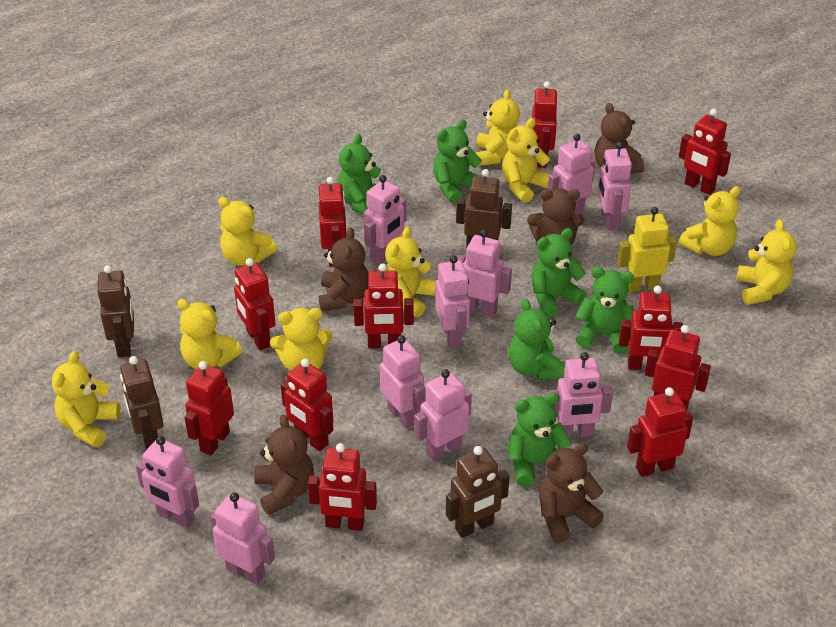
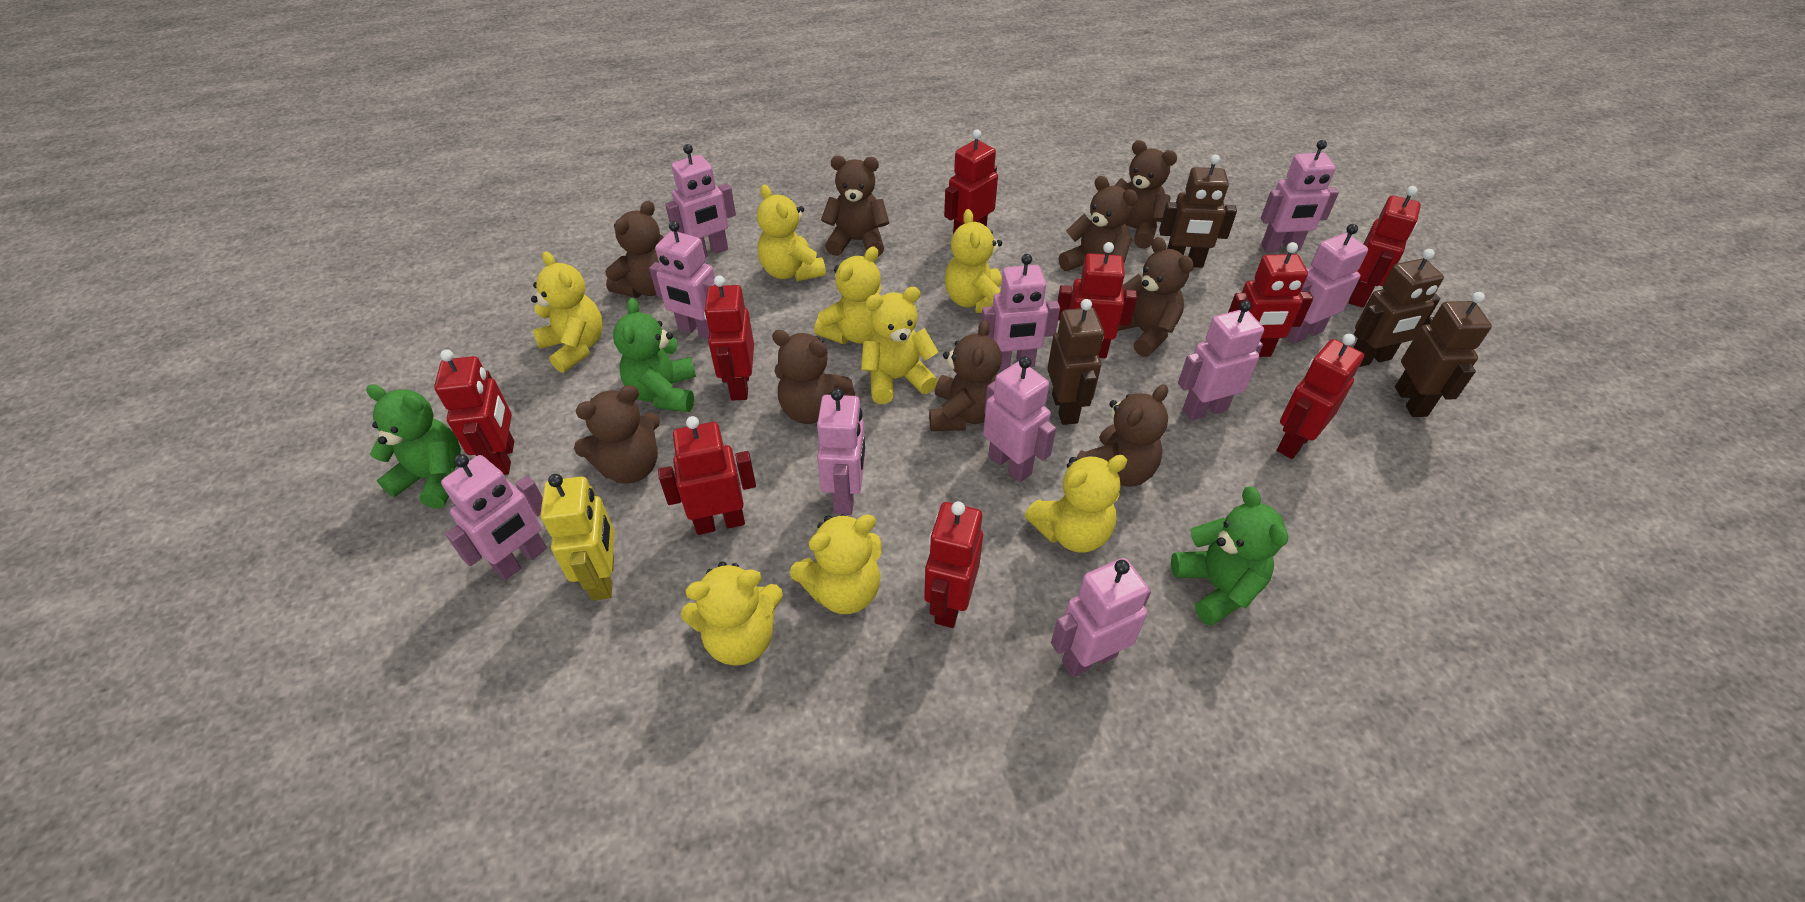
brown teddy bear: [254,414,314,515] [319,227,369,311] [527,188,584,245] [539,443,604,543] [594,103,644,174] = 5 -> [574,385,660,484] [605,201,664,298] [772,330,855,424] [821,156,889,257] [929,319,1002,431] [1058,176,1138,271] [1076,384,1168,487] [1114,140,1177,249] [1118,237,1194,357] = 9
green teddy bear: [337,134,381,215] [433,120,482,204] [508,392,572,487] [509,299,565,380] [531,228,587,317] [575,267,634,354] = 6 -> [366,384,461,508] [613,298,696,412] [1171,486,1288,626] = 3
red robot: [184,361,234,455] [234,258,276,350] [281,359,333,451] [308,443,377,531] [319,177,347,266] [354,263,414,348] [532,81,558,167] [619,285,683,370] [627,387,693,477] [645,325,711,412] [679,109,731,195] = 11 -> [434,349,514,475] [658,416,756,535] [704,275,754,401] [924,501,983,628] [944,129,998,234] [1058,242,1137,358] [1228,242,1313,357] [1277,334,1364,459] [1349,186,1421,308] = 9
yellow teddy bear: [52,351,120,448] [177,299,242,369] [218,197,277,266] [270,308,332,371] [385,227,436,317] [476,89,520,166] [502,118,550,203] [679,186,740,256] [736,219,796,305] = 9 -> [531,251,603,373] [681,562,783,666] [757,185,826,281] [790,514,882,614] [814,246,881,344] [861,287,938,404] [945,209,1002,313] [1025,455,1127,553] = 8

